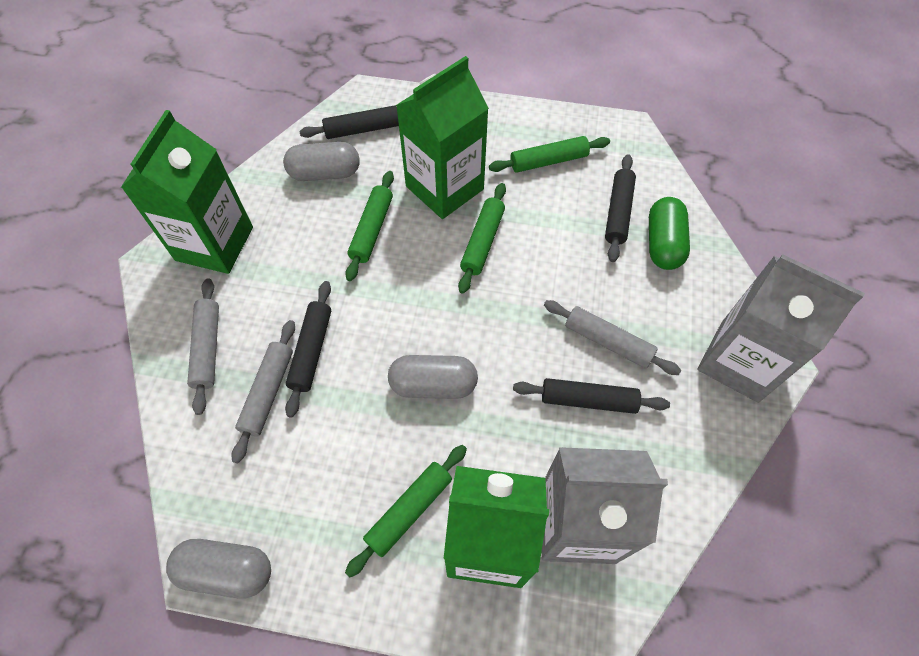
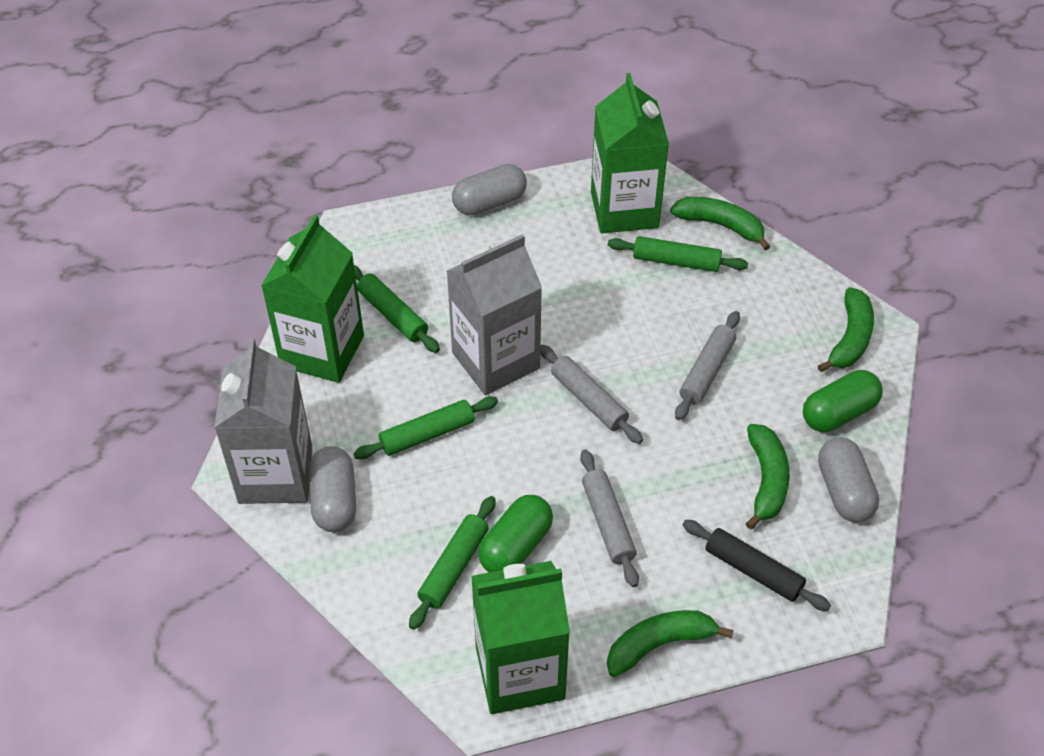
black rolling pin: [285,281,331,418] [299,105,399,139] [513,378,670,414] [605,154,636,262] = 4 -> [682,520,831,611] = 1
green banana: none = 0 -> [607,610,734,677] [670,197,771,251] [746,424,790,530] [818,287,874,372] = 4
green capsule: [649,197,690,270] = 1 -> [478,495,553,572] [803,370,883,432] = 2

